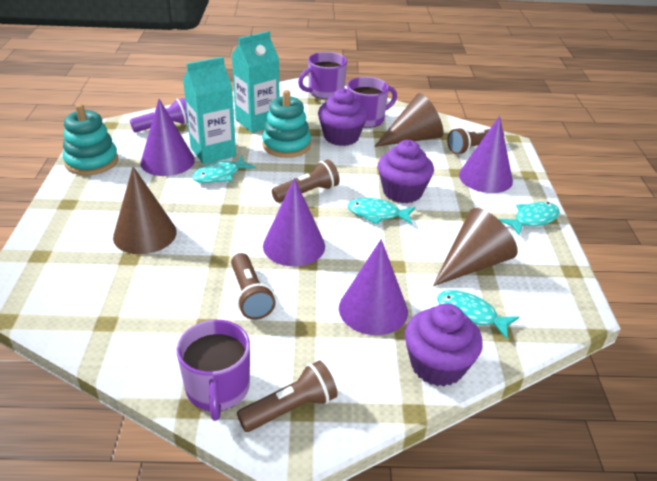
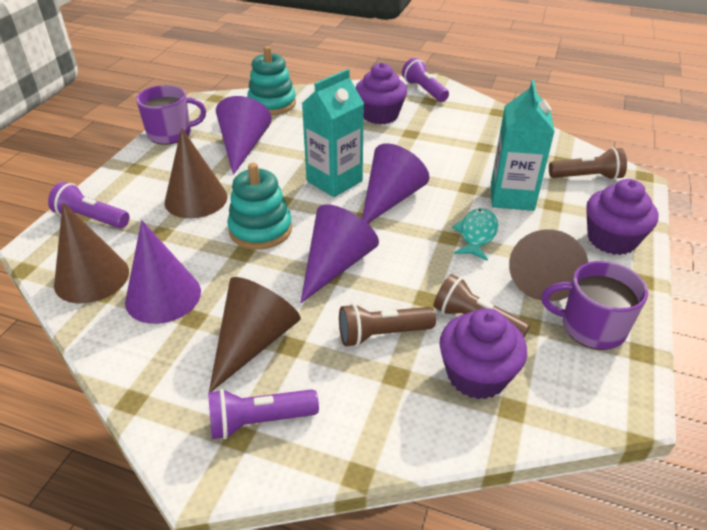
brown cone: [113,166,177,254] [374,93,444,147] [433,208,518,286] = 3 -> [54,202,129,303] [165,128,227,218] [209,277,301,392] [509,230,588,301] = 4
brown flashlight: [231,253,276,320] [237,360,338,432] [272,159,340,203] [447,127,504,155] = 4 -> [339,304,436,347] [434,274,530,337] [549,148,627,180] = 3
purple flashlight: [130,98,188,132] = 1 -> [48,182,129,228] [208,389,319,439] [402,58,449,102] = 3
purple mug: [176,320,250,421] [298,52,347,99] [347,77,397,128] = 3 -> [136,85,206,145] [542,261,648,350] = 2
turquoise fish: [192,156,256,183] [348,198,415,224] [437,290,519,339] [499,202,560,235] = 4 -> [452,208,498,261] = 1

